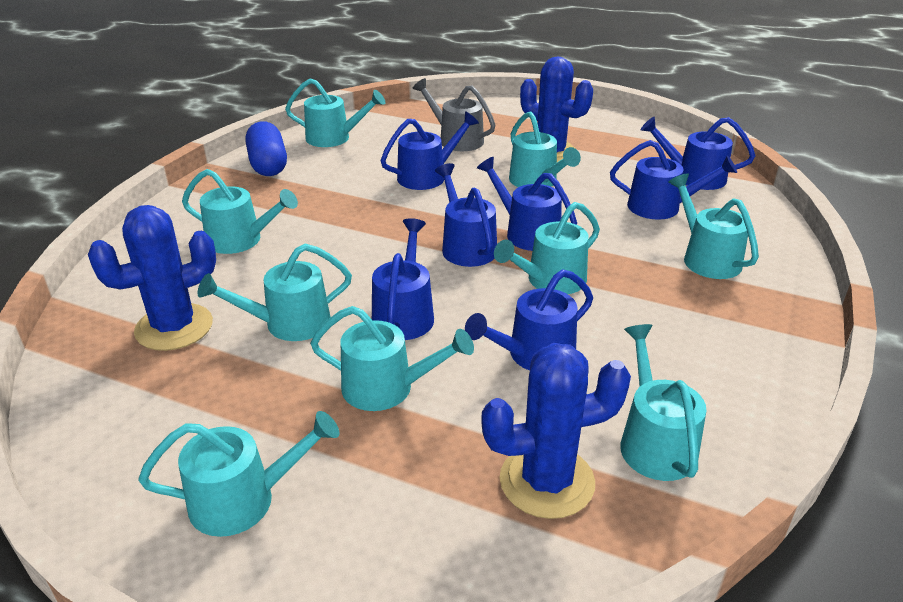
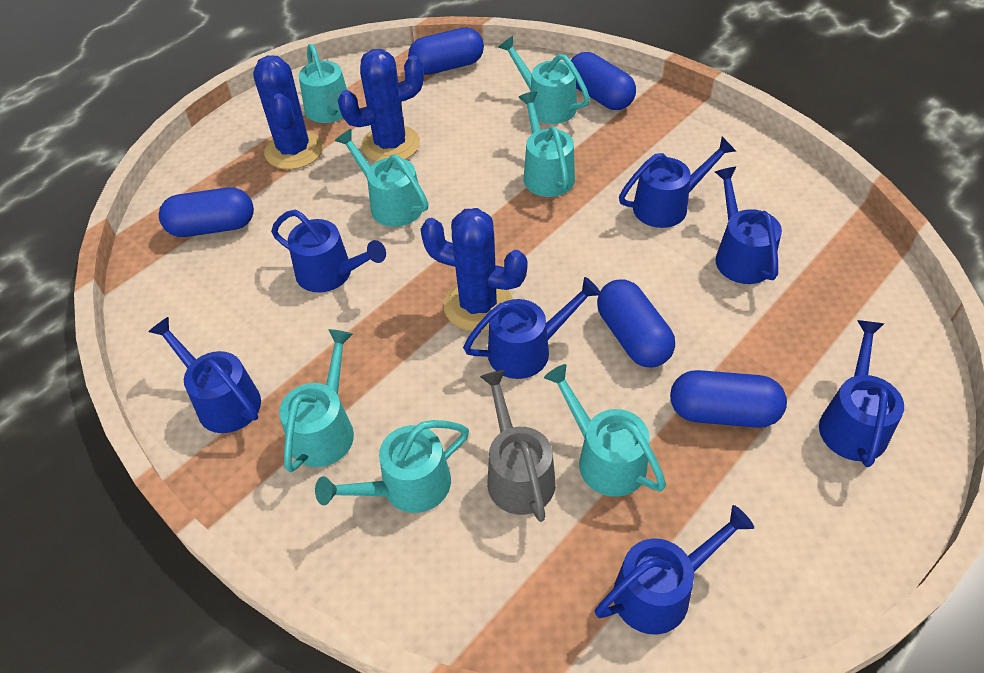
blue capsule: [246,121,287,176] = 1 -> [159,187,254,237] [408,28,484,75] [571,52,636,110] [597,279,675,367] [670,370,787,428] = 5
turquoise watering can: [138,411,339,537] [182,169,298,254] [198,244,352,341] [285,78,385,147] [310,306,474,411] [494,202,600,294] [509,111,581,187] [620,324,706,481] [669,173,759,279] = 9 -> [279,329,354,472] [299,44,347,123] [315,420,469,513] [335,129,429,227] [498,36,590,124] [518,91,575,197] [544,364,666,497] = 7

